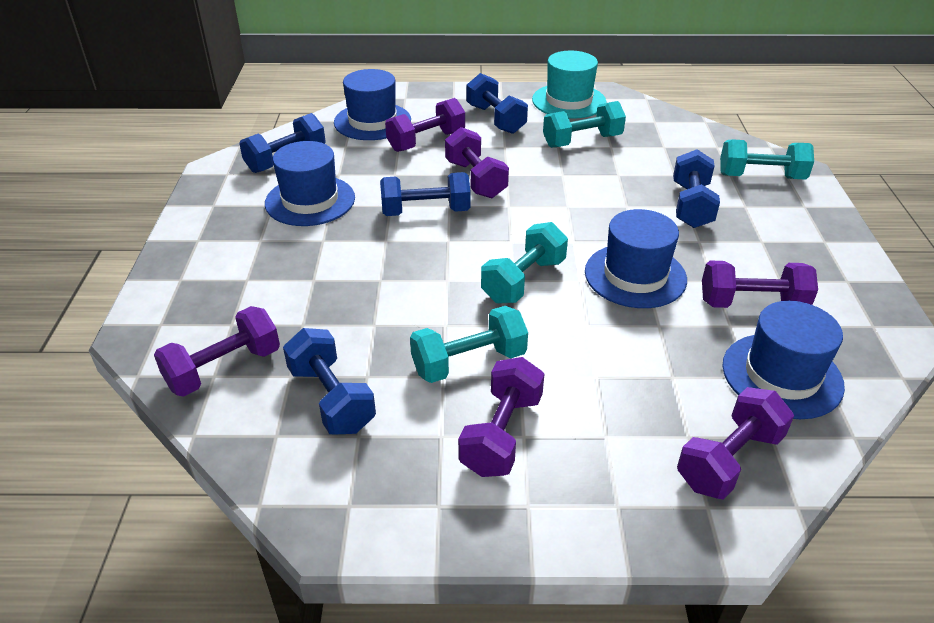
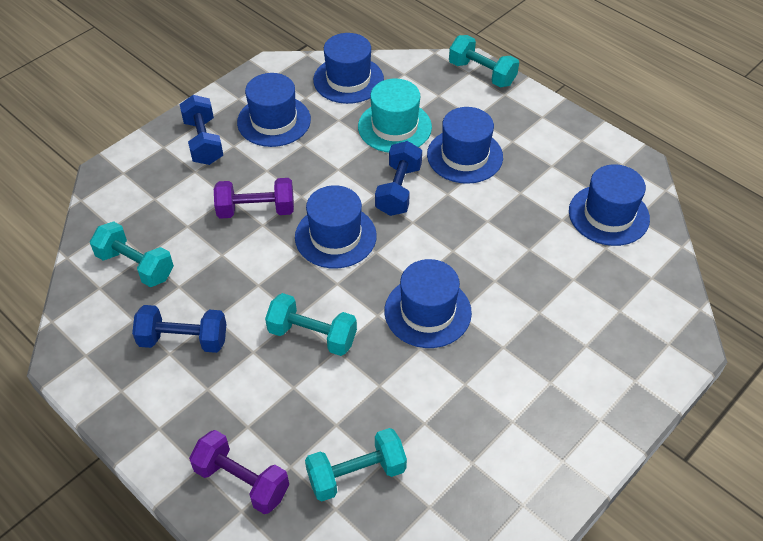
blue dumbbell: [239,113,326,173] [283,328,376,434] [380,172,471,216] [467,73,528,134] [673,149,720,228] = 5 -> [132,305,227,353] [179,95,223,165] [375,141,422,216] = 3
blue hat: [265,141,355,226] [334,69,411,140] [585,209,687,308] [723,301,845,419] = 4 -> [237,73,311,147] [295,185,377,268] [313,33,384,104] [385,259,472,348] [427,107,503,184] [569,164,650,246] = 6
purple dumbbell: [154,306,280,397] [385,98,465,152] [445,127,509,198] [458,357,544,477] [677,387,794,499] [702,261,818,308] = 6 -> [189,430,289,514] [214,178,294,219] = 2

